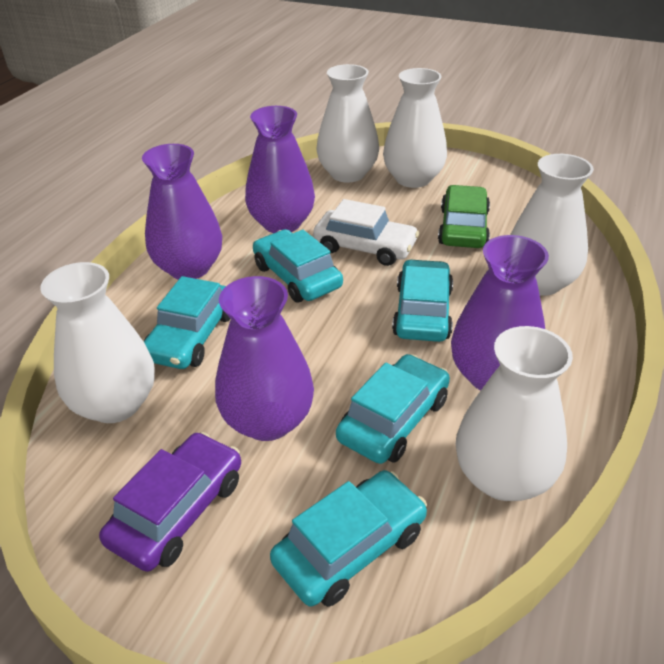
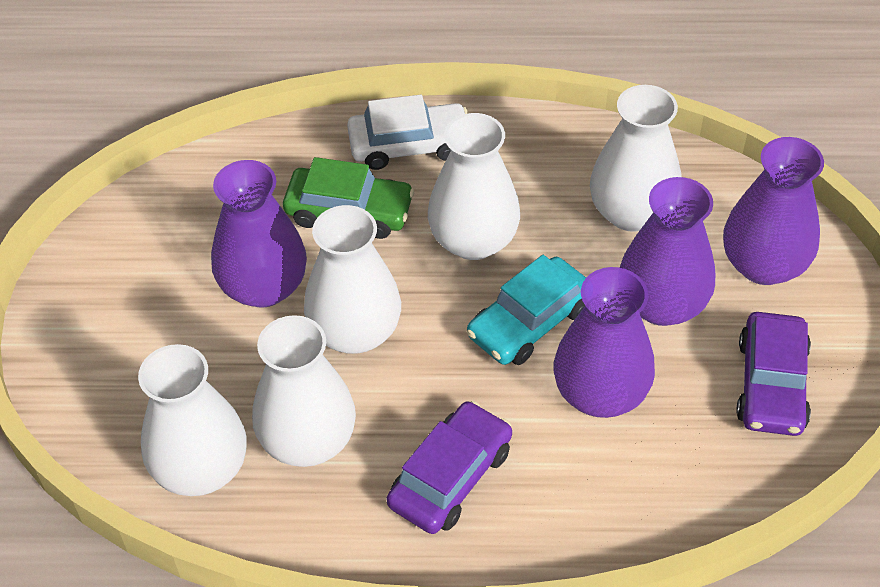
purple car: [99,432,241,572] = 1 -> [387,401,512,534] [736,312,811,436] = 2
turquoise car: [144,276,230,369] [253,229,343,302] [270,470,427,607] [336,354,450,464] [392,259,453,342] = 5 -> [467,255,586,365] = 1

